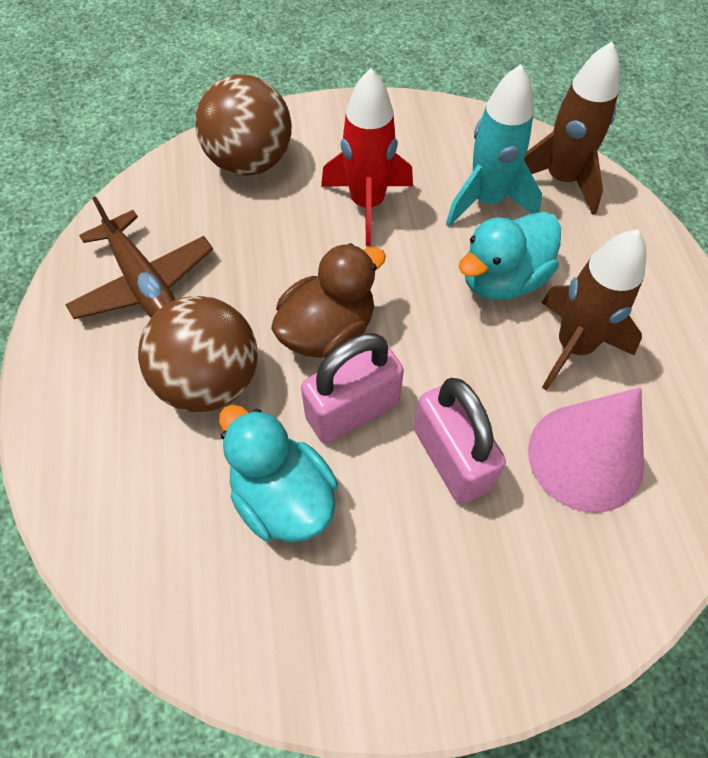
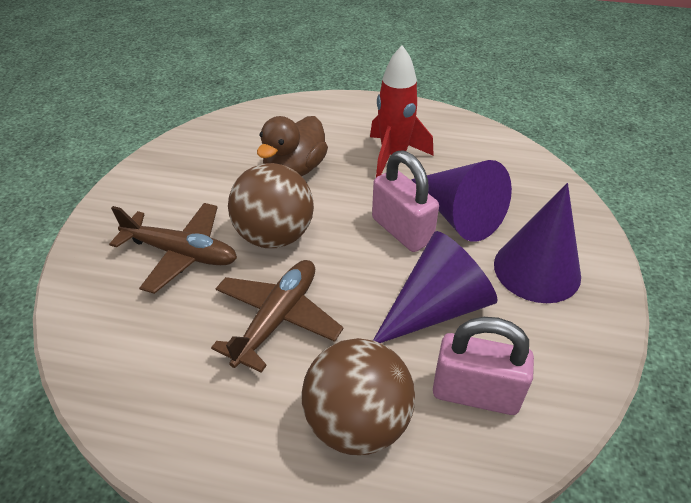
brown plane: [65,196,213,319] = 1 -> [109,203,237,294] [211,260,343,373] = 2
brown rocket: [524,42,620,215] [541,229,646,391] = 2 -> none = 0
pink cone: [528,387,644,513] = 1 -> none = 0
purple cone: none = 0 -> [373,231,498,343] [411,160,512,242] [494,183,581,303] = 3
turquoise duck: [219,405,338,542] [459,212,561,300] = 2 -> none = 0
turquoise rocket: [446,64,542,226] = 1 -> none = 0

